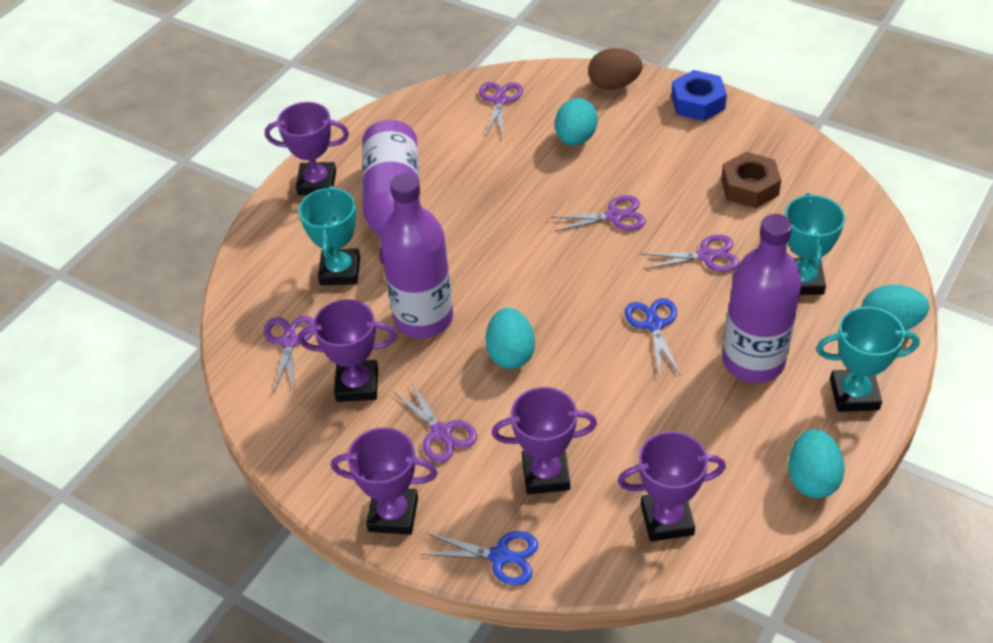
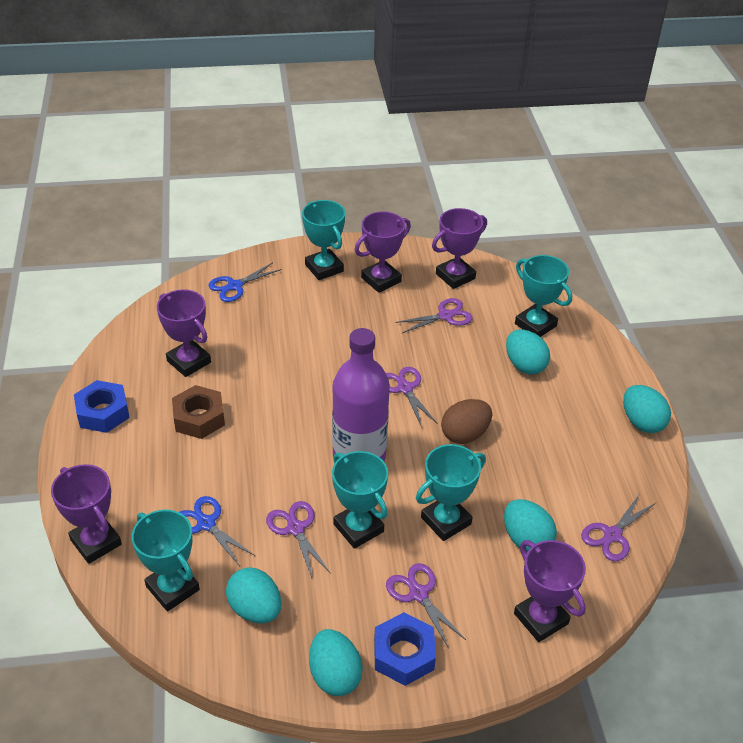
blue nut: [671,70,727,121] = 1 -> [74,380,130,433] [374,612,436,686] = 2
purple bottle: [362,120,420,265] [381,173,453,338] [722,214,802,383] = 3 -> [332,328,390,461] = 1
turquoise egg: [486,308,535,369] [555,98,598,146] [788,429,845,498] [861,285,929,331] = 4 -> [226,568,282,623] [309,629,363,696] [504,499,557,552] [506,329,550,374] [623,385,671,433] = 5
turquoise trophy: [299,186,360,285] [785,193,845,295] [816,307,920,412] = 3 -> [132,509,200,611] [302,200,345,280] [332,451,388,549] [416,444,486,541] [515,255,572,337] = 5

